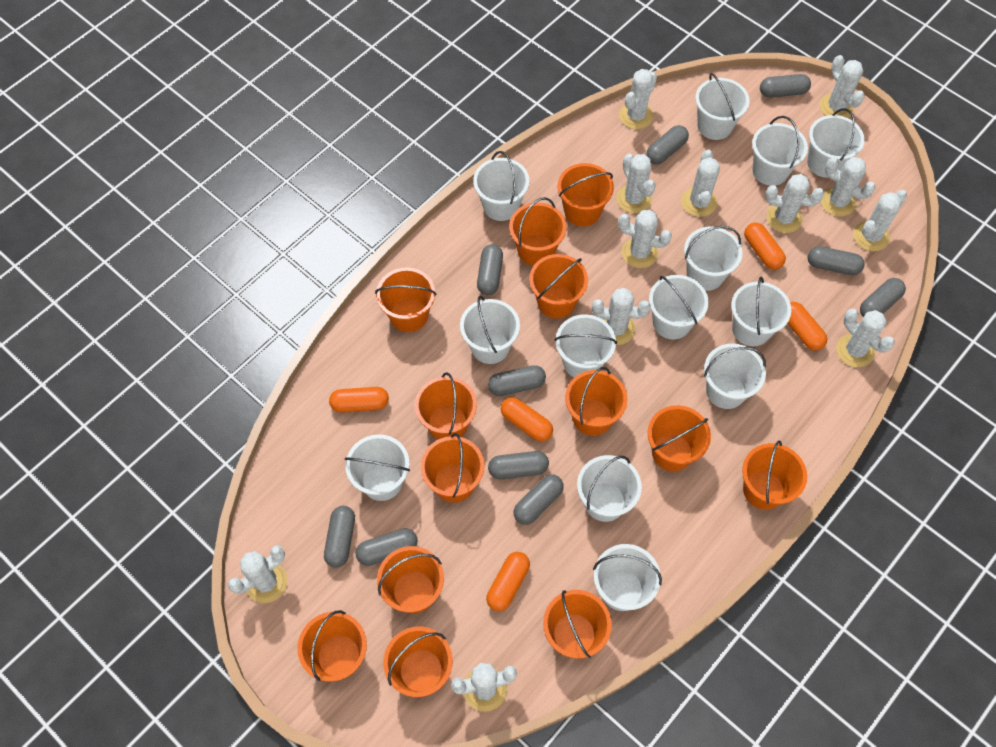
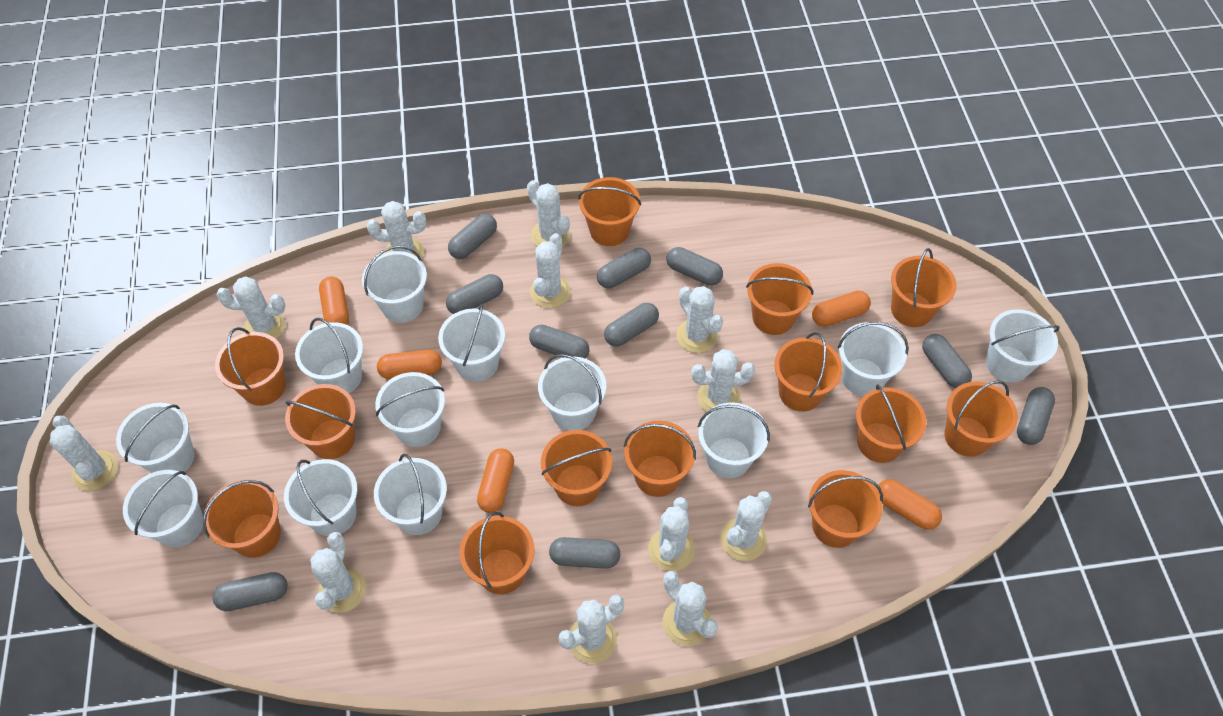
white bucket: [345,434,410,501] [460,296,520,364] [473,151,529,221] [554,314,617,377] [577,455,642,522] [593,544,662,611] [649,275,709,339] [684,226,743,291] [695,73,750,140] [704,343,766,409] [731,277,791,346] [752,116,808,186] [807,108,865,178] = 13 -> [116,403,195,473] [123,470,203,547] [284,459,357,536] [295,318,363,393] [362,246,427,323] [374,454,447,535] [375,372,445,447] [438,303,505,382] [538,354,606,431] [698,402,770,478] [838,322,909,396] [986,309,1060,383] = 12

